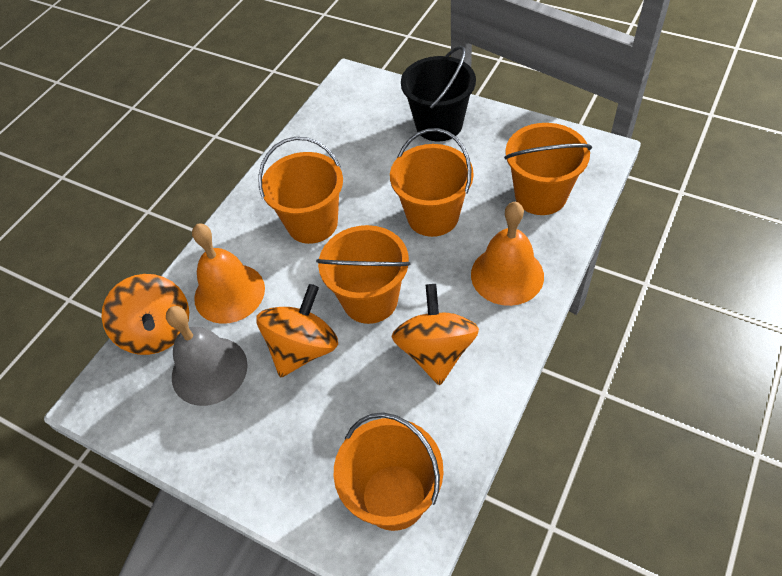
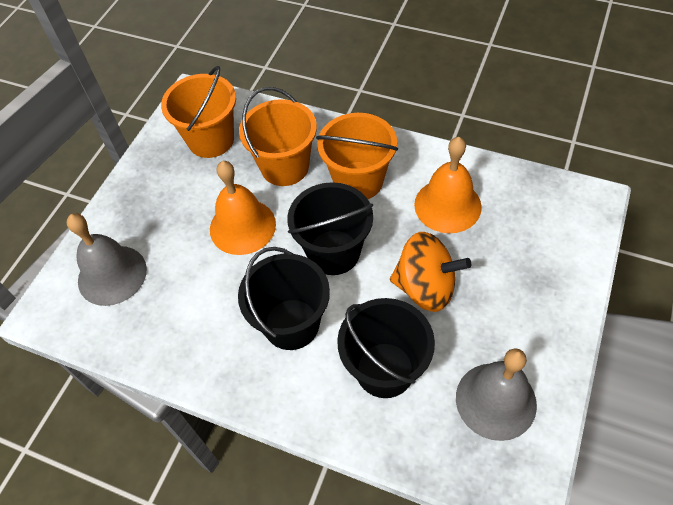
black bucket: [401,46,476,142] = 1 -> [238,247,330,350] [287,182,373,275] [337,298,435,398] = 3
grey bell: [166,306,248,406] = 1 -> [67,213,147,306] [456,348,537,441] = 2
orange bucket: [258,137,343,244] [316,225,411,324] [334,412,444,531] [390,128,474,237] [504,123,592,215] = 5 -> [161,66,236,158] [239,87,317,186] [316,113,398,199] = 3
orange spinning top: [102,274,189,355] [256,284,338,377] [391,284,479,385] = 3 -> [390,232,471,312] = 1

